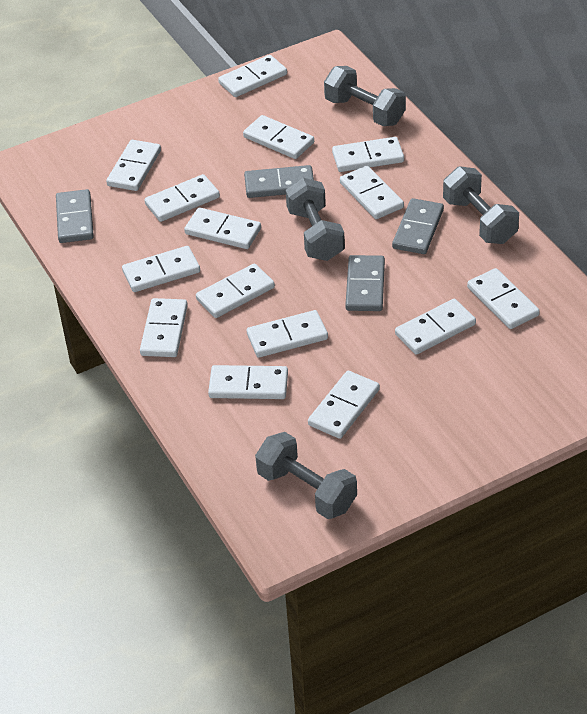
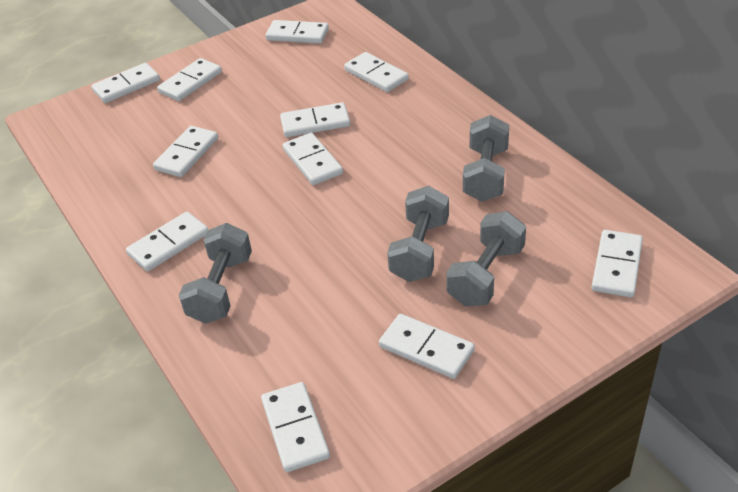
grey domino: [56,189,94,243] [244,165,314,198] [345,255,385,311] [392,198,444,254] = 4 -> none = 0
white domino: [106,140,161,191] [122,246,200,292] [140,298,188,357] [145,174,220,222] [184,208,261,249] [196,263,275,318] [208,365,288,399] [218,55,287,97] [243,115,314,159] [247,310,328,358] [308,371,380,439] [332,137,404,172] [340,166,404,219] [395,299,476,355] [467,268,540,329] = 15 -> [92,63,160,103] [126,212,208,272] [153,126,218,177] [157,58,222,101] [261,382,330,472] [265,20,329,44] [280,102,350,137] [283,133,343,185] [344,52,409,92] [379,314,475,379] [591,230,643,297] = 11

